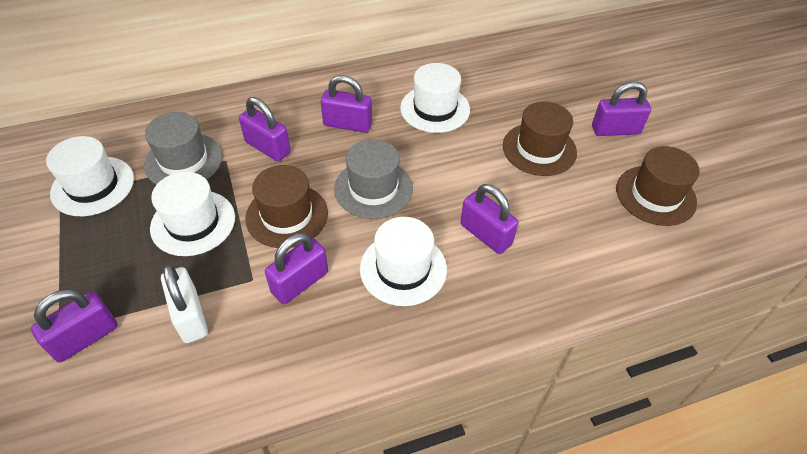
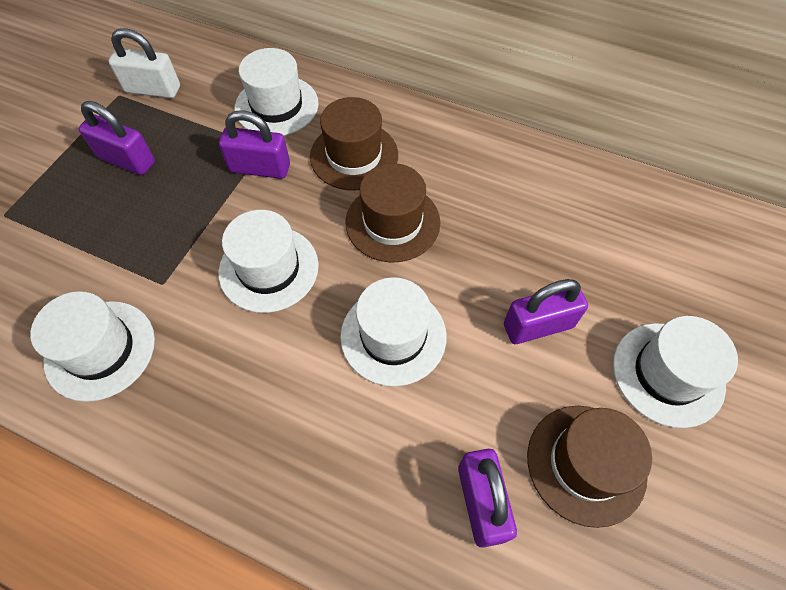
grey hat: [144,112,223,185] [334,139,413,219] = 2 -> none = 0
purple padlock: [31,289,118,363] [239,97,291,162] [265,233,328,304] [321,75,372,133] [460,184,518,254] [592,81,651,136] = 6 -> [79,101,155,175] [219,110,290,179] [458,449,517,548] [504,279,588,344] = 4
white hat: [46,136,134,216] [150,172,235,256] [360,217,447,306] [400,63,470,133] = 4 -> [30,291,155,402] [218,210,319,313] [235,48,319,136] [340,277,447,386] [613,316,738,428] = 5

